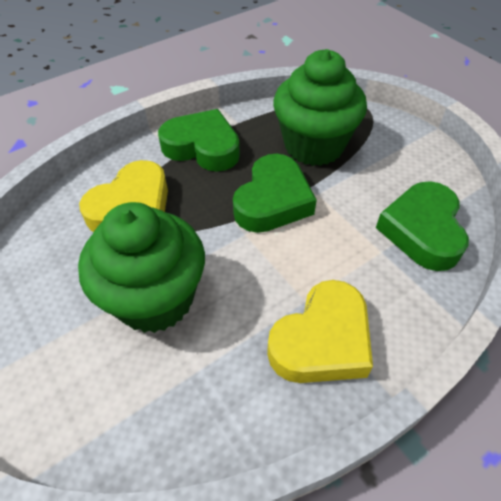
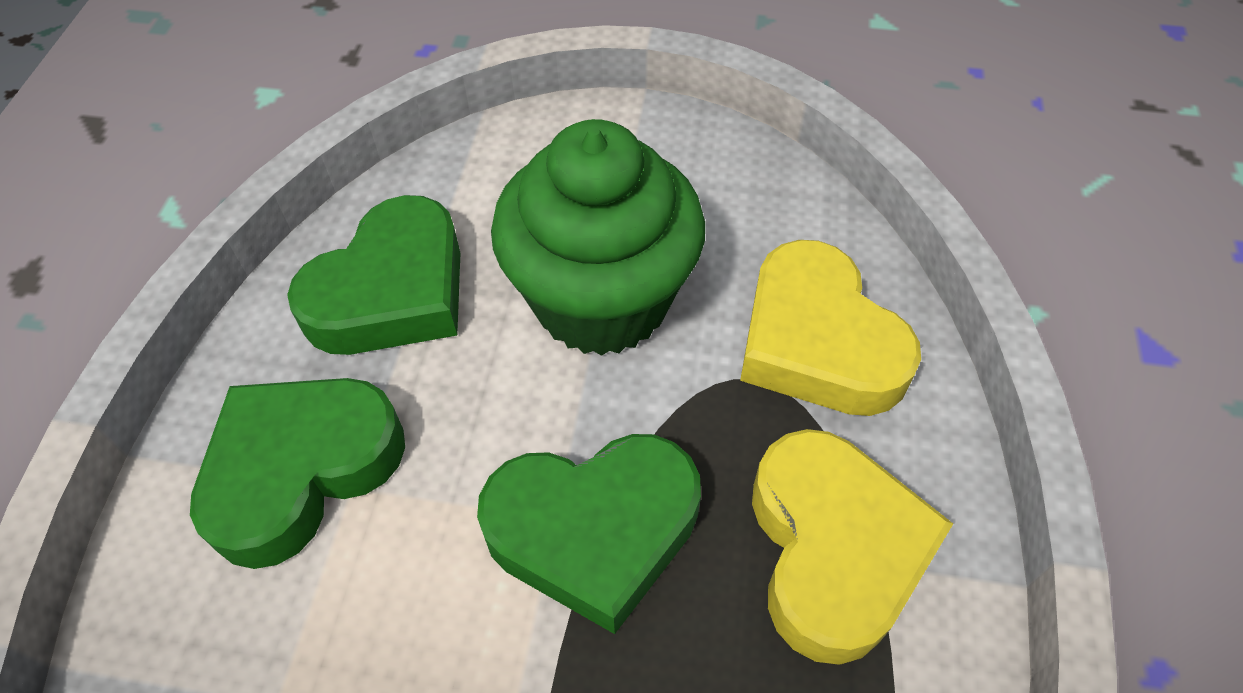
green cupcake: [78,202,205,333] [273,49,367,166] = 2 -> [491,119,705,356] = 1

